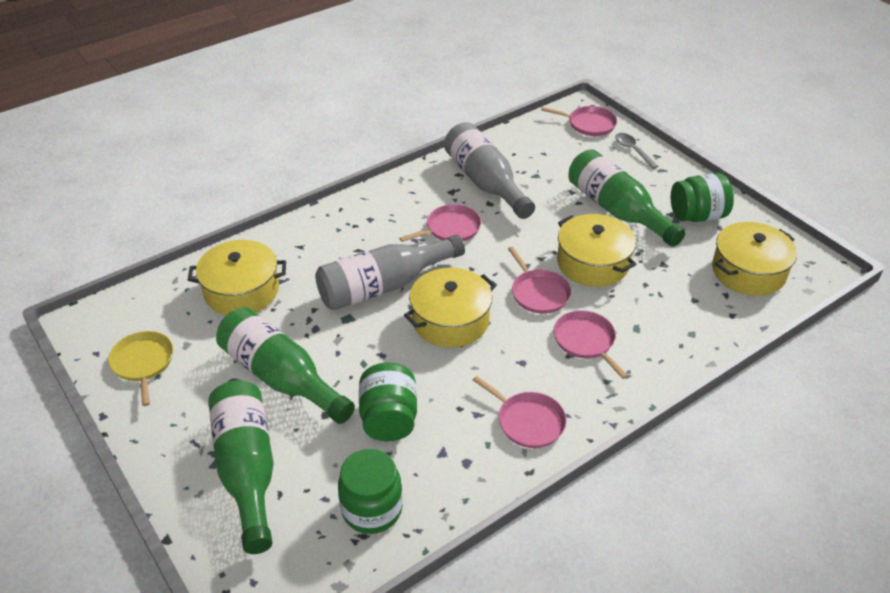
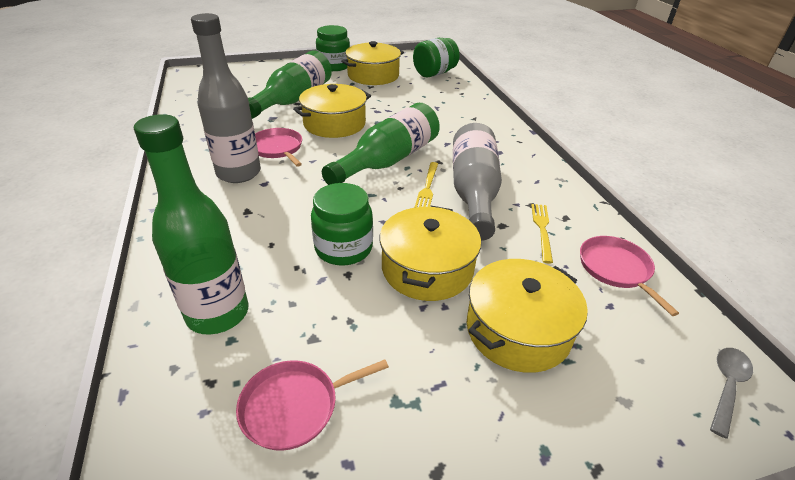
pink pan: [399,204,481,242] [473,376,566,448] [508,247,571,314] [541,106,617,136] [553,310,628,379] = 5 -> [236,360,389,451] [255,128,302,167] [580,236,679,316] = 3
yellow fork: none = 0 -> [414,162,438,208] [531,204,553,264] = 2
yellow pan: [108,331,173,406] = 1 -> none = 0

